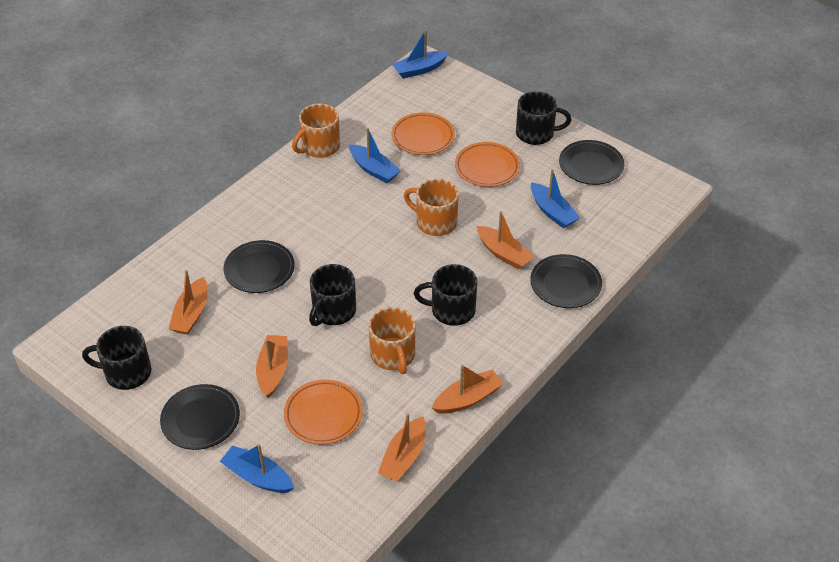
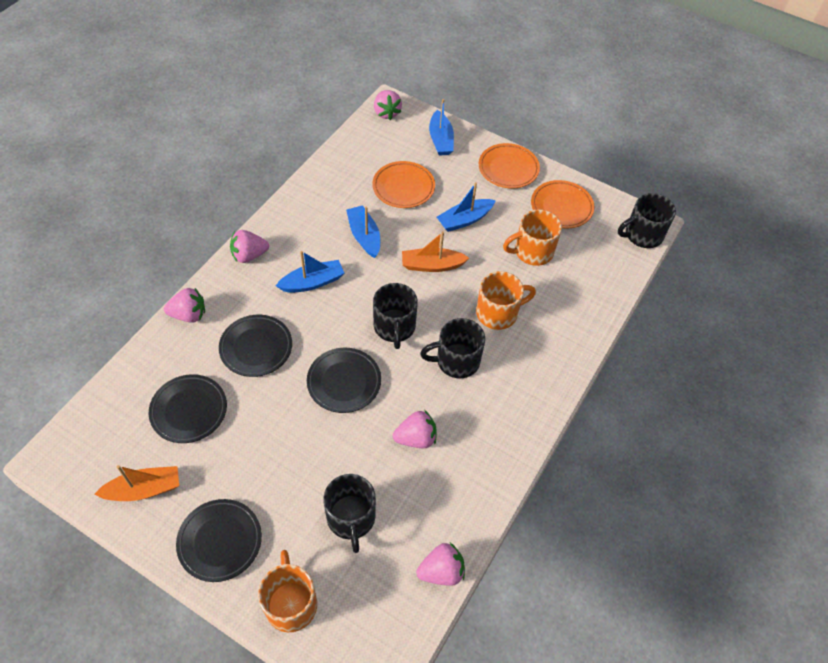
orange boat: [169,270,207,335] [256,335,288,398] [378,413,426,481] [432,365,504,414] [477,211,535,270] = 5 -> [95,465,179,501] [402,231,469,272] = 2
pink strawberry: none = 0 -> [164,288,205,323] [230,230,269,263] [374,90,402,120] [393,410,437,448] [416,543,465,586] = 5

